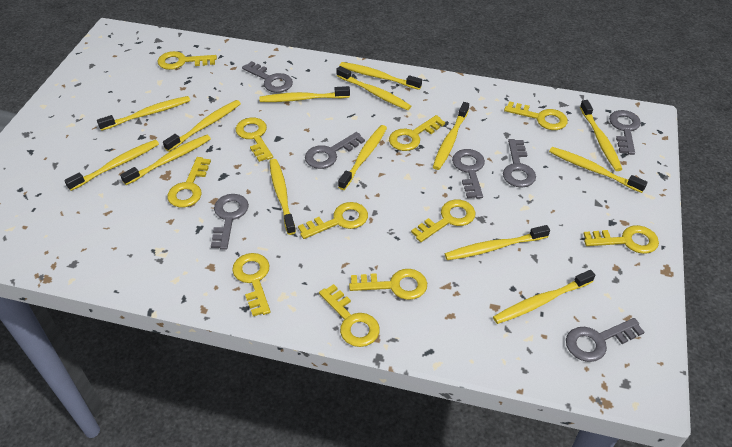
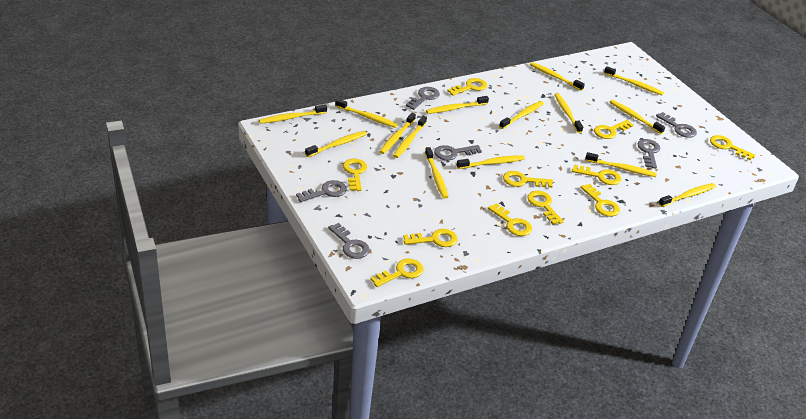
grey key: [211,194,249,250] [242,61,293,93] [305,132,365,169] [452,149,485,199] [503,139,536,188] [566,318,644,362] [609,110,641,155] = 7 -> [296,180,347,202] [328,223,370,259] [406,87,440,110] [434,145,482,160] [638,139,660,169] [656,112,697,138] = 6
yellow toothbrush: [64,140,159,191] [97,96,190,131] [120,135,211,185] [163,100,241,152] [259,86,350,102] [269,159,296,235] [336,66,411,110] [338,125,387,190] [340,62,422,90] [433,102,469,170] [445,225,550,260] [493,270,595,324] [549,147,648,193] [580,100,622,171] = 14 -> [259,104,327,124] [305,131,367,157] [335,99,398,128] [379,113,416,154] [393,116,427,158] [425,147,448,199] [426,96,489,114] [456,155,525,169] [499,101,544,129] [530,62,585,91] [554,93,583,133] [585,152,657,177] [604,66,664,95] [610,100,665,134] [659,183,716,207] = 15

